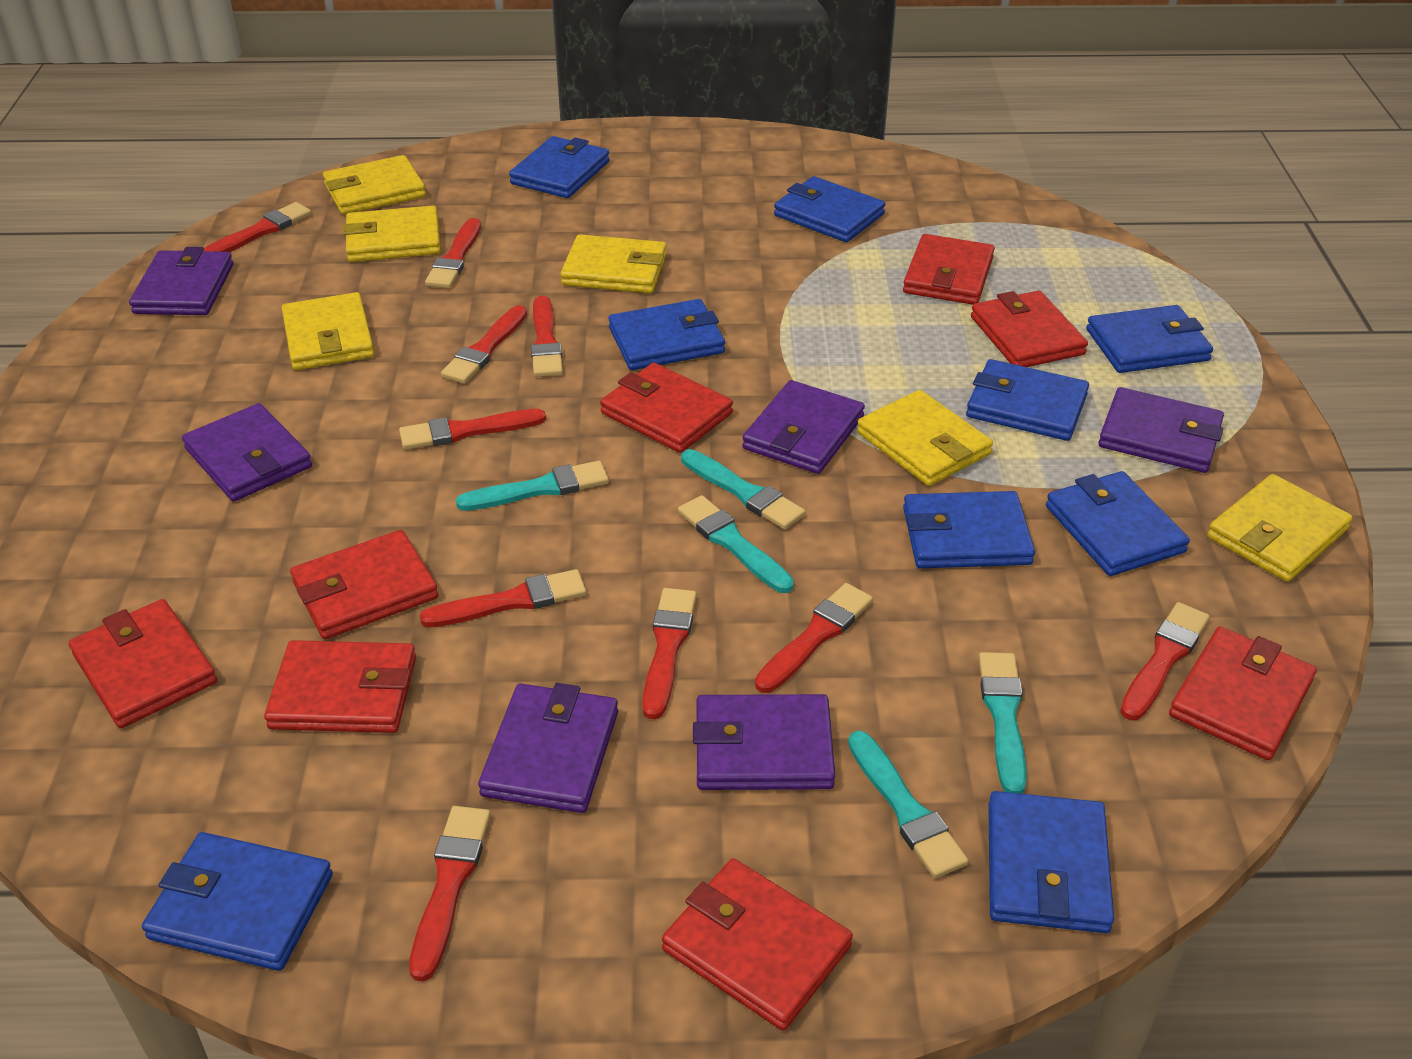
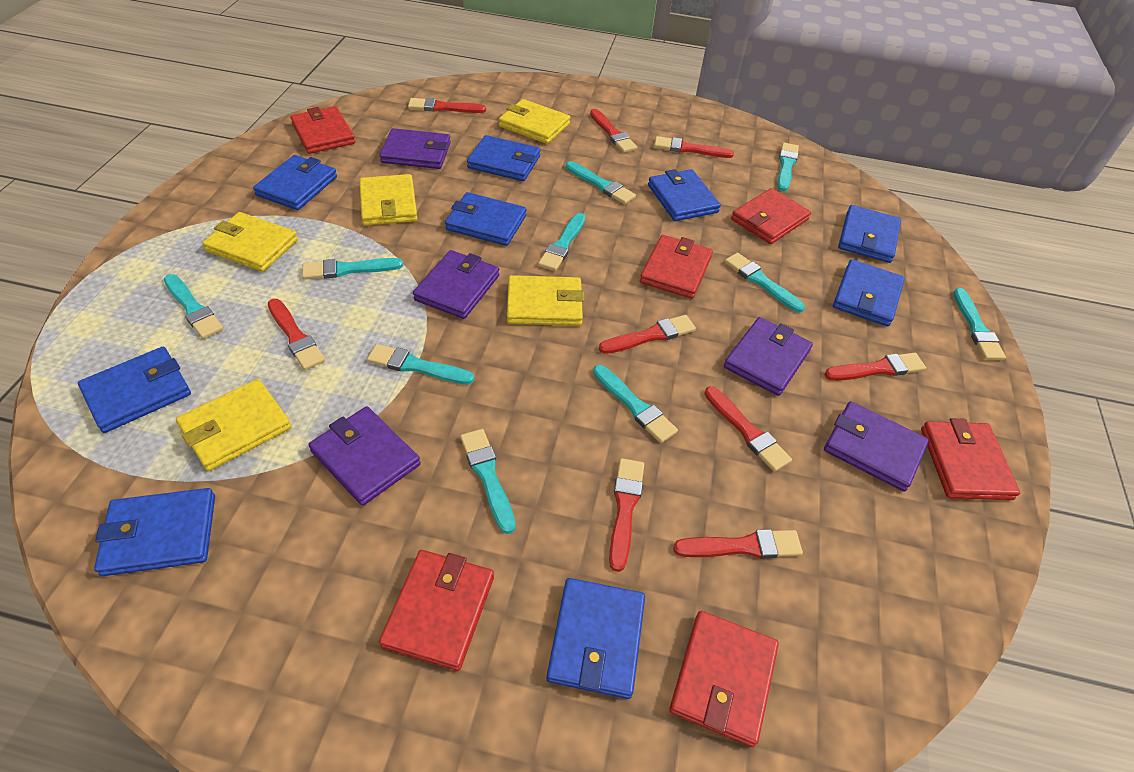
purple wallet: [129,247,233,315] [182,403,312,502] [478,683,618,813] [693,694,835,790] [742,380,865,474] [1098,387,1224,473] = 6 -> [309,406,421,506] [379,128,451,169] [413,250,499,319] [724,317,813,396] [824,401,929,492] = 5
red brush: [203,202,312,252] [399,409,546,450] [409,806,491,982] [420,569,587,627] [425,218,481,288] [441,305,527,384] [531,296,563,377] [642,588,697,719] [755,583,873,693] [1120,602,1210,720] = 10 -> [268,299,325,370] [408,98,486,113] [590,109,637,153] [599,315,696,354] [609,458,644,572] [654,136,734,158] [673,529,803,559] [704,386,792,472] [824,353,926,381] = 9
red wallet: [69,599,217,728] [264,640,416,733] [290,530,438,639] [600,363,733,453] [662,858,853,1031] [903,234,995,305] [971,291,1088,367] [1169,627,1317,760] = 8 -> [290,106,355,154] [379,550,494,671] [640,235,713,299] [669,611,779,747] [731,188,811,244] [921,418,1020,500] = 6
turquoise brush: [456,461,609,511] [678,495,794,593] [681,449,806,529] [848,731,969,878] [979,652,1027,794] = 5 -> [164,274,223,339] [302,258,403,279] [367,344,474,385] [460,429,515,534] [538,213,586,271] [566,161,636,204] [593,365,678,443] [725,253,805,313] [777,142,799,191] [953,288,1006,360] = 10
yellow wallet: [282,292,374,370] [323,155,426,215] [343,206,441,262] [560,234,667,293] [857,390,993,486] [1207,474,1352,582] = 6 -> [176,379,291,471] [202,212,298,272] [359,174,418,226] [499,99,570,144] [507,275,584,326] = 5

